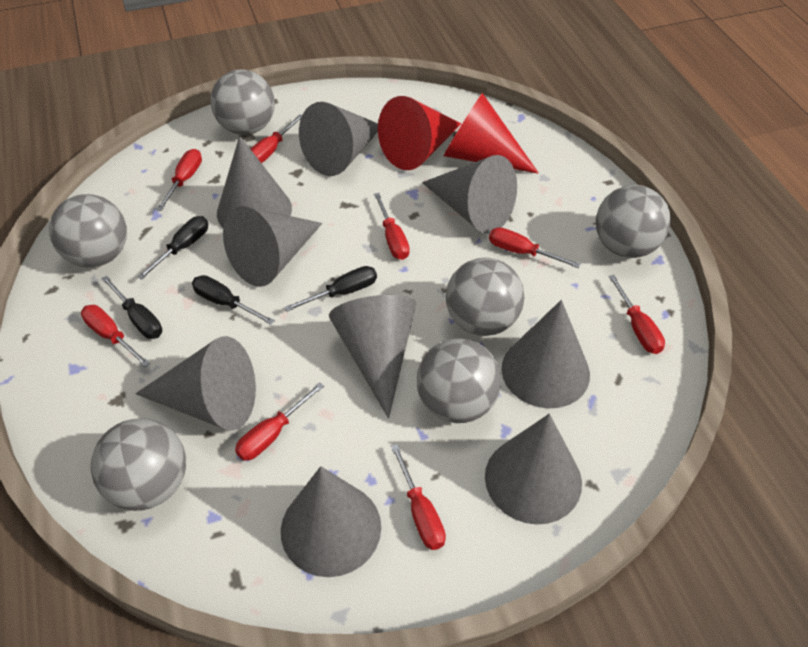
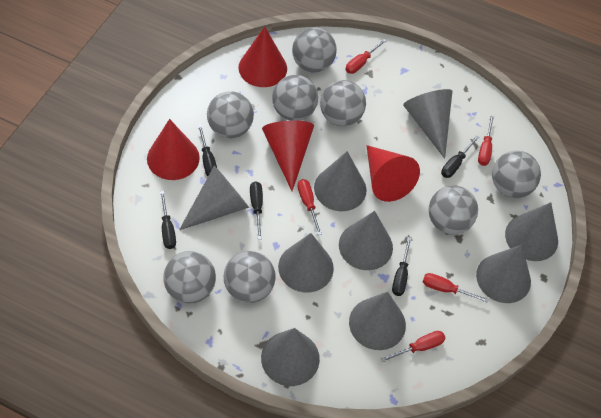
black screwdriver: [102,276,162,339] [137,216,208,280] [192,275,275,325] [284,266,377,312] = 4 -> [160,191,176,249] [198,125,217,176] [250,181,263,239] [392,237,412,296] [441,135,479,178] = 5
grey ball: [49,194,127,267] [91,418,186,511] [211,69,275,135] [417,338,501,423] [446,258,524,336] [596,185,671,258] = 6 -> [163,251,216,304] [207,91,254,138] [224,251,276,303] [272,75,318,121] [292,27,337,73] [320,80,366,126] [429,185,478,235] [492,151,541,198] = 8
red cone: [378,96,462,170] [443,93,539,174] = 2 -> [147,119,200,180] [238,26,287,87] [262,120,314,191] [366,145,420,202] = 4
red screwdriver: [81,305,150,367] [156,149,202,211] [235,382,324,461] [251,114,302,163] [374,193,410,260] [391,444,446,550] [489,227,581,268] [609,275,665,354] = 8 -> [298,179,322,235] [345,39,387,74] [381,331,445,362] [423,273,489,303] [478,116,494,166] = 5

